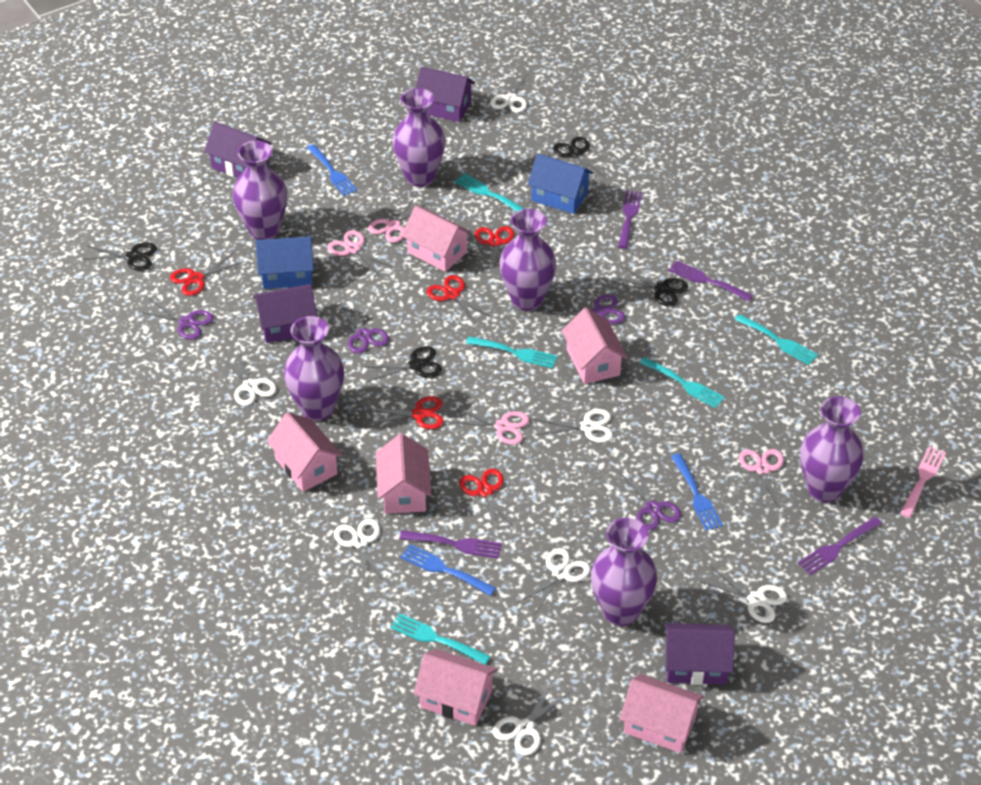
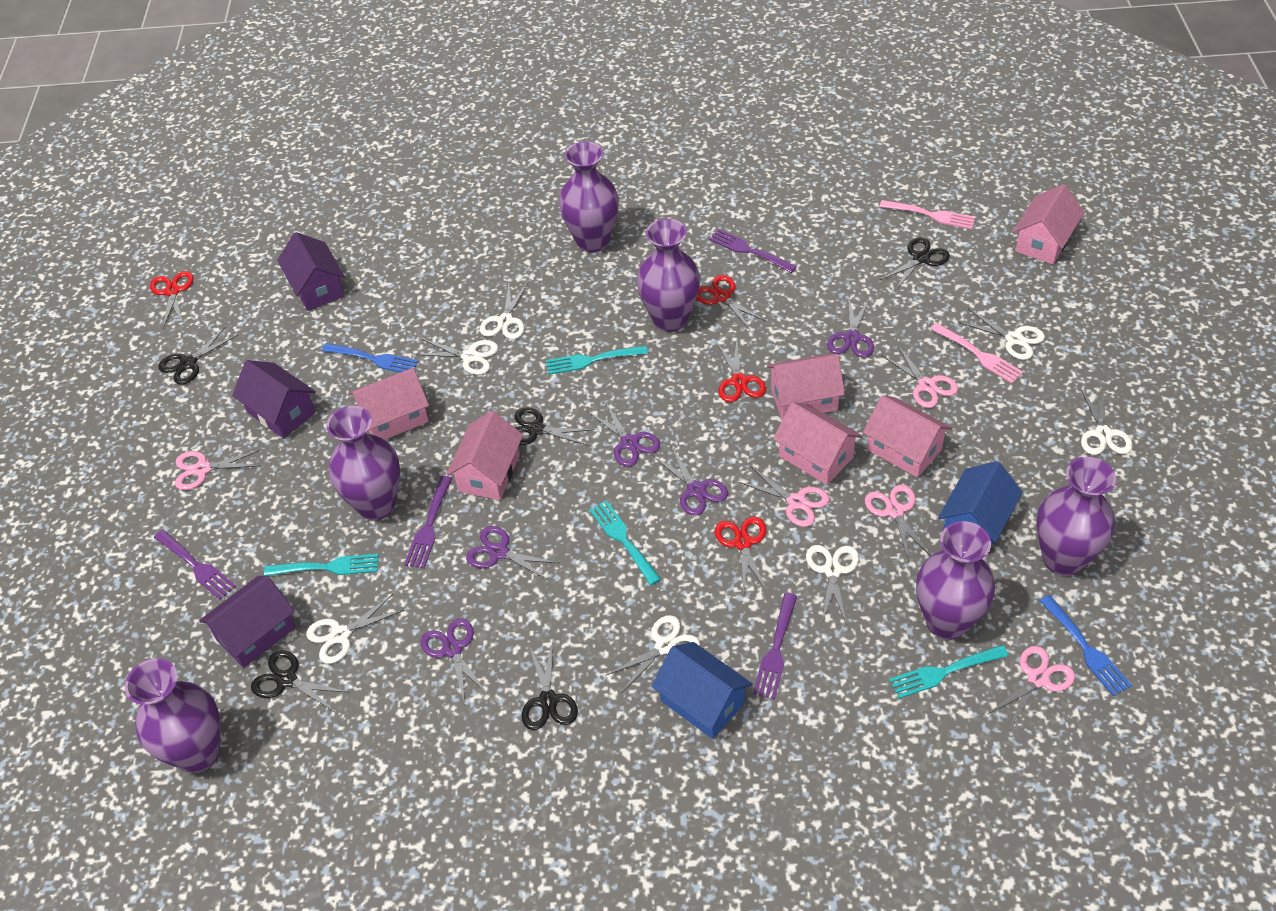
black scissors: [83,242,157,271] [366,346,442,382] [553,137,606,181] [614,266,688,307] = 4 -> [158,327,238,385] [251,650,350,713] [514,408,595,446] [521,642,578,730] [880,237,950,291] = 5
blue fork: [307,144,357,196] [400,544,496,596] [671,453,723,531] = 3 -> [322,343,419,372] [1039,595,1132,696] = 2
pink fork: [900,446,946,518] = 1 -> [879,200,975,229] [930,323,1023,384] = 2
pink scissors: [327,230,393,275] [368,197,428,243] [450,407,529,445] [739,449,784,511] = 4 -> [175,449,261,490] [738,467,830,527] [865,485,931,562] [881,346,959,408] [988,646,1075,730] = 5
purple house: [204,122,272,178] [253,284,317,343] [416,67,475,122] [664,623,735,685] = 4 -> [199,576,296,668] [232,360,316,438] [277,232,345,311] = 3
purple scissors: [140,300,214,340] [336,300,389,354] [549,295,626,328] [620,466,681,531] = 4 -> [421,618,489,704] [466,526,559,581] [587,401,660,467] [653,446,728,516] [827,299,874,357] = 5
red scissors: [170,253,243,296] [366,396,444,429] [427,275,491,325] [459,468,514,533] [475,226,514,275] = 5 -> [150,271,194,328] [696,275,766,330] [715,517,768,594] [717,340,766,402] = 4
turquoise fork: [390,613,491,665] [454,173,525,212] [466,336,558,369] [639,357,725,408] [734,314,818,365] = 5 -> [264,554,379,576] [546,346,648,375] [589,500,661,585] [889,645,1009,699] = 4

